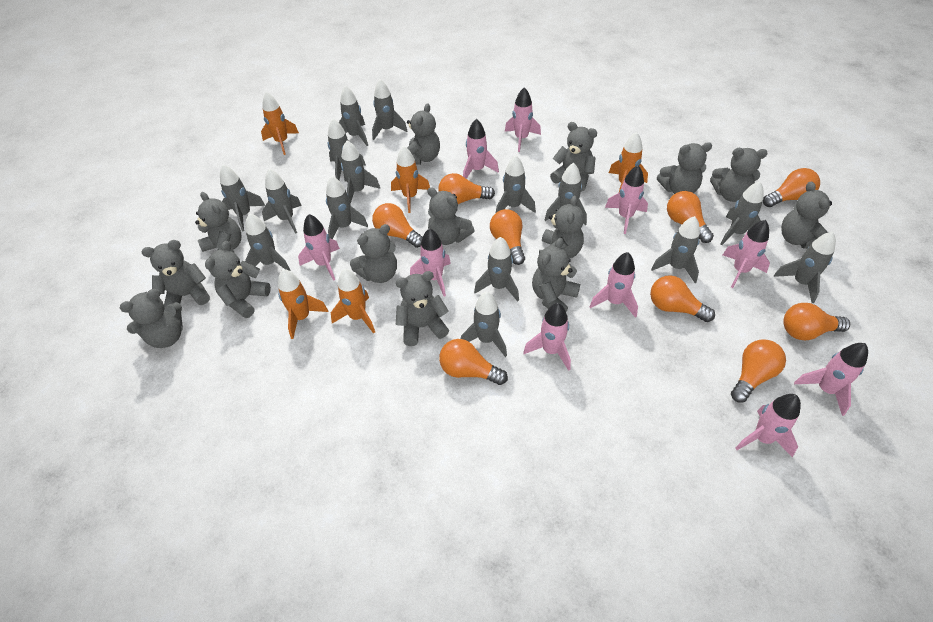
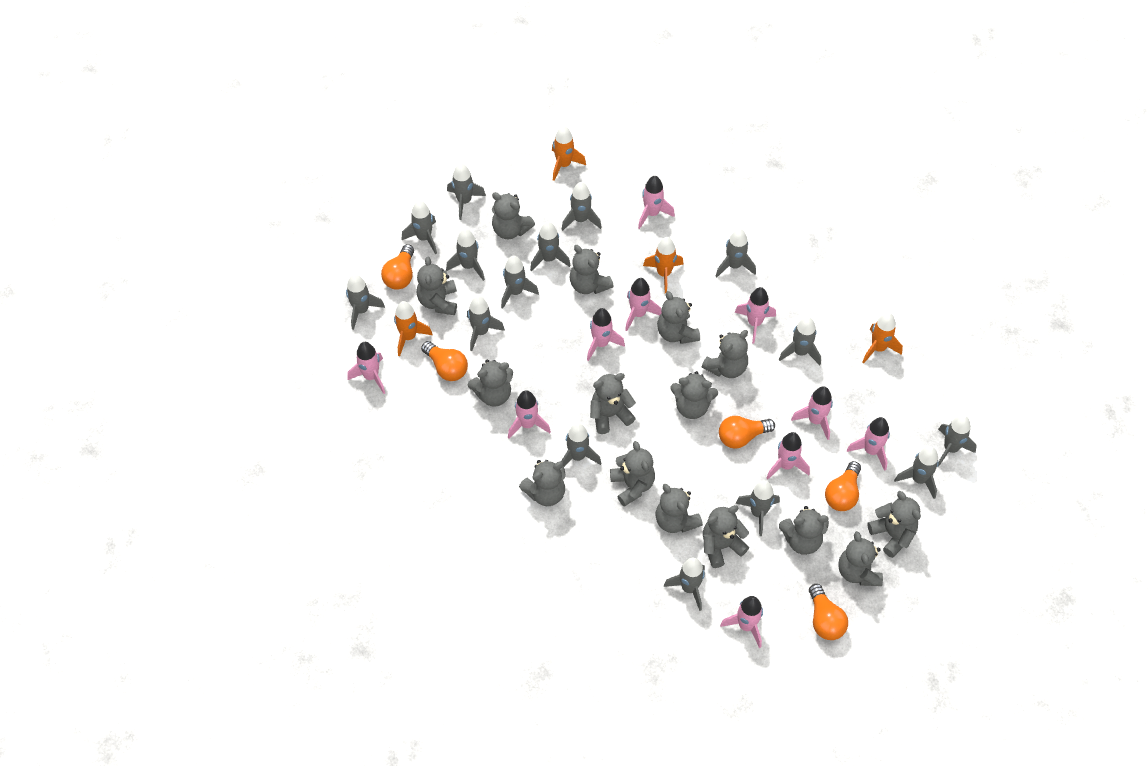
grey teddy bear: [120,289,183,348] [142,240,210,308] [195,192,242,252] [205,241,271,318] [350,224,397,283] [396,271,449,346] [407,103,440,165] [427,187,475,245] [532,238,580,312] [539,196,584,258] [550,122,597,192] [657,142,712,194] [710,148,768,202] [781,181,832,249] = 14 -> [417,257,457,315] [468,360,513,407] [492,192,535,239] [519,460,566,506] [570,245,614,294] [590,373,636,434] [610,441,655,507] [655,484,703,533] [657,291,700,344] [670,371,718,419] [702,330,748,378] [703,505,749,568] [779,506,829,555] [838,531,883,586] [867,491,921,558] = 15
orange light bulb: [372,203,423,248] [438,173,495,204] [439,339,508,385] [490,209,525,265] [650,275,715,322] [667,191,714,243] [731,340,786,403] [763,168,820,207] [783,303,850,340] = 9 -> [381,244,414,290] [421,341,468,381] [719,416,775,449] [809,584,848,640] [825,461,861,511] = 5
orange rocket: [261,92,299,155] [278,269,328,339] [331,269,375,334] [391,146,430,213] [609,132,648,192] = 5 -> [394,301,432,356] [552,126,586,181] [643,237,684,293] [863,313,903,363] = 4

